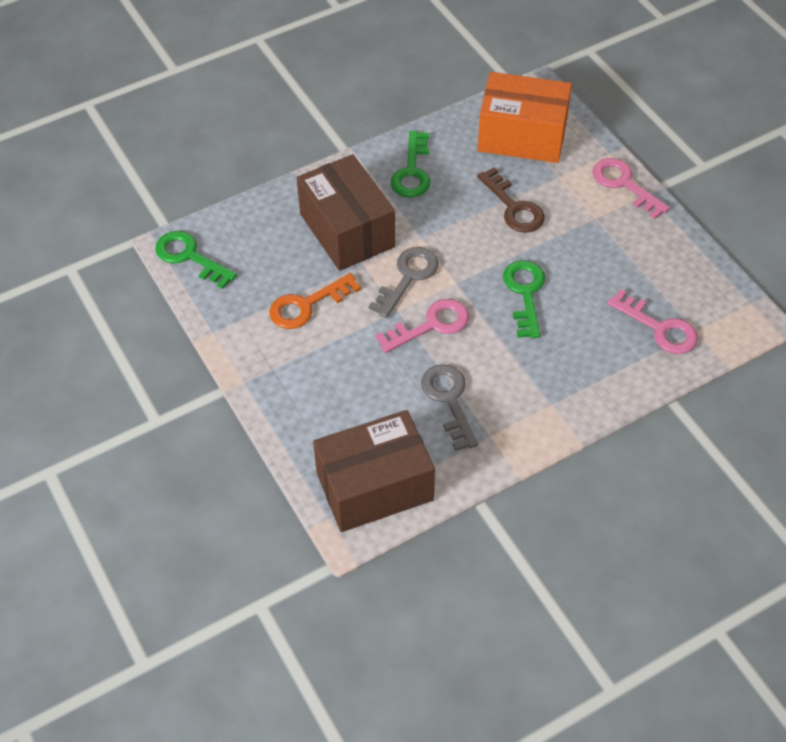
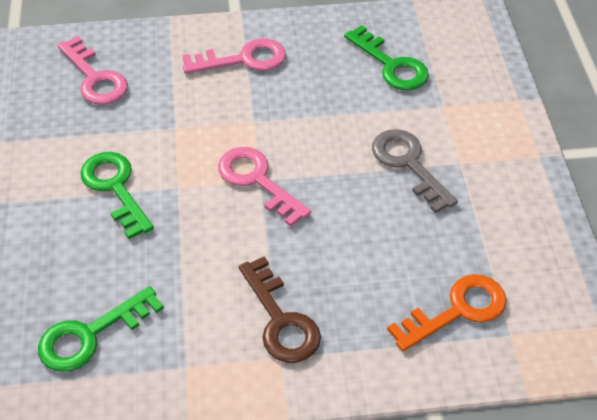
brown box: [297,154,395,271] [313,410,435,532] = 2 -> none = 0
grey key: [369,247,439,318] [421,364,478,451] = 2 -> [372,129,458,213] = 1
orange box: [478,72,572,163] = 1 -> none = 0

